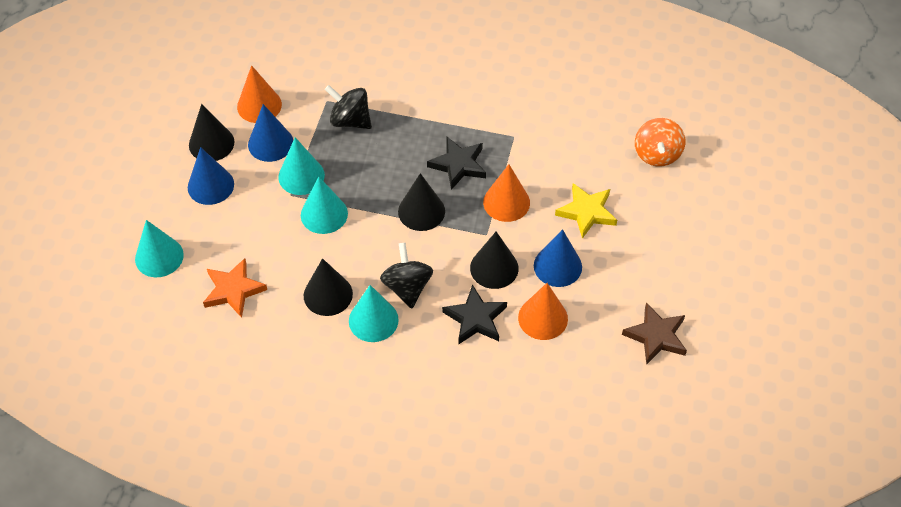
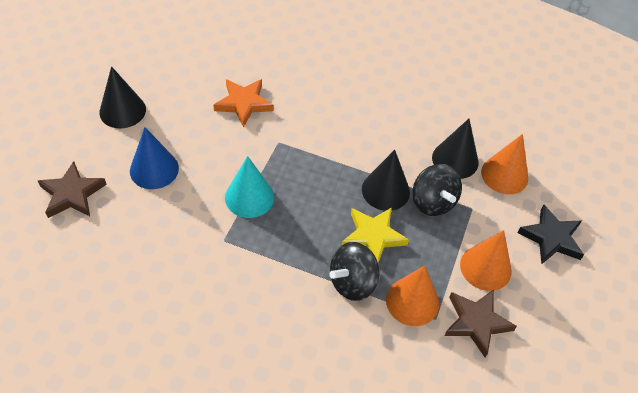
black cone: [189,104,235,161] [304,258,353,316] [398,173,445,231] [470,231,519,289] = 4 -> [99,66,146,128] [362,150,410,211] [432,119,479,179] = 3
black star: [427,137,486,190] [442,284,507,345] = 2 -> [517,205,584,264] = 1
blue cone: [188,147,234,205] [248,104,293,162] [534,229,582,287] = 3 -> [130,127,179,189] = 1
brown star: [622,303,687,365] = 1 -> [38,161,107,218] [444,289,517,357] = 2
orange spinning top: [635,118,685,167] = 1 -> none = 0
turquoise cone: [135,220,184,277] [278,137,325,195] [301,176,348,234] [349,285,399,342] = 4 -> [225,156,274,218] = 1

